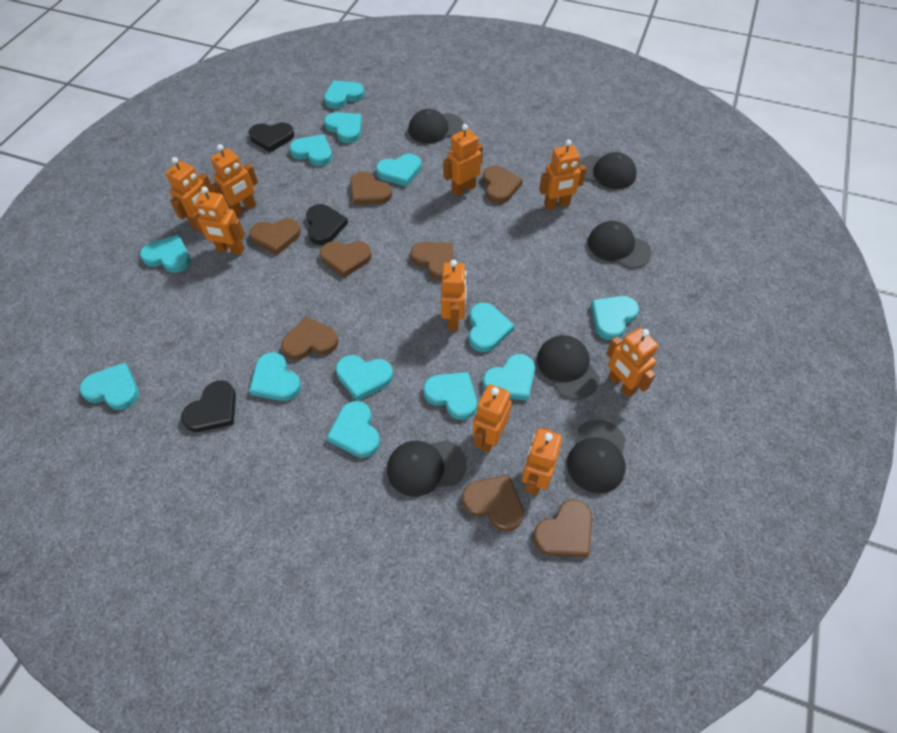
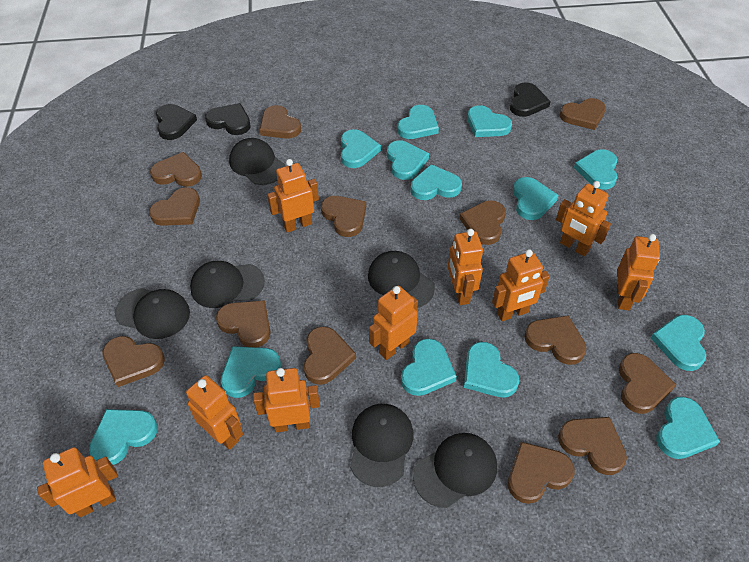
brown heart: [249,219,301,255] [281,316,338,360] [320,241,372,278] [350,172,392,205] [411,242,454,280] [462,475,524,531] [483,165,523,204] [533,499,592,557] = 8 -> [102,336,165,387] [149,187,200,226] [150,152,202,187] [216,300,271,347] [260,105,301,139] [303,326,356,385] [321,196,366,237] [459,200,506,245] [508,442,575,504] [524,315,586,365] [558,417,627,475] [560,98,606,130] [619,353,676,414] = 13

